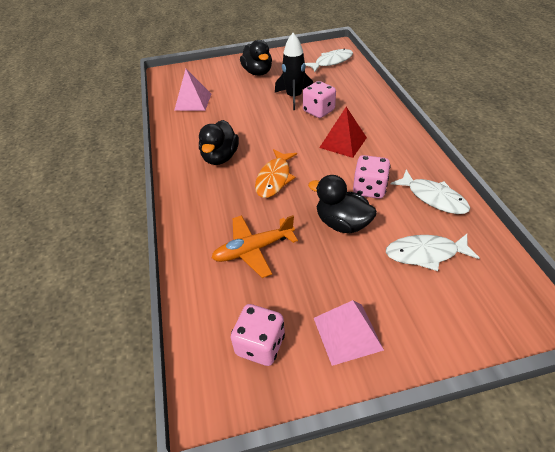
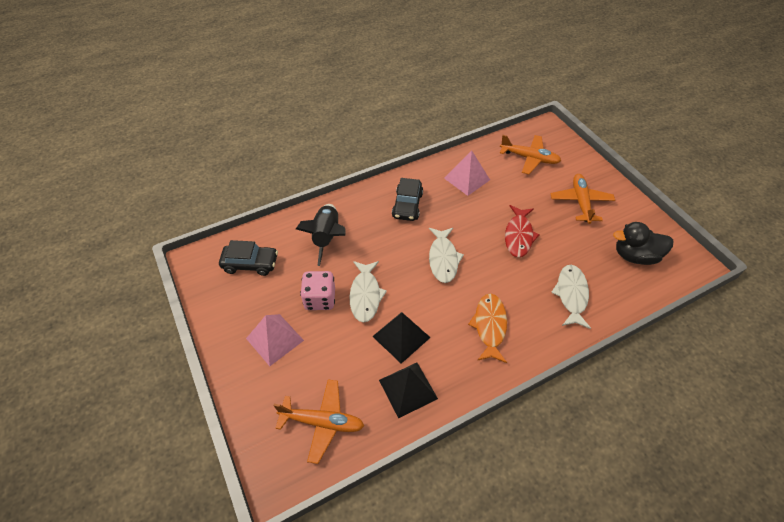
black car: none = 0 -> [219,240,278,276] [392,178,423,221] = 2
black duck: [199,120,239,165] [240,40,272,76] [308,175,377,233] = 3 -> [613,222,674,265] = 1
black pyramid: none = 0 -> [372,312,431,364] [379,363,438,418] = 2
orange plane: [211,215,298,278] = 1 -> [273,379,364,464] [500,135,561,174] [550,174,615,224] = 3
pink dice: [231,304,285,366] [303,81,336,118] [353,155,391,199] = 3 -> [300,271,335,310] = 1
red fish: none = 0 -> [505,205,540,257] = 1
red pyramid: [319,107,367,158] = 1 -> none = 0

